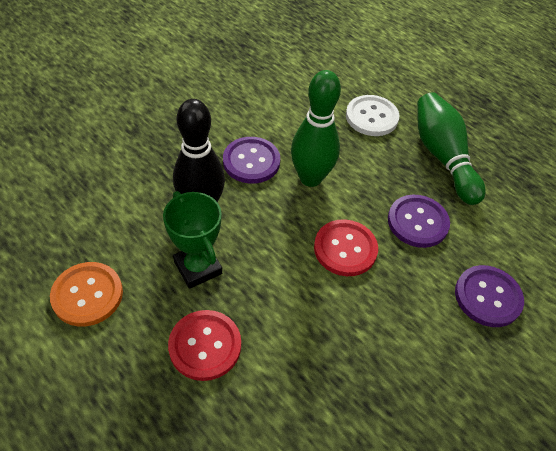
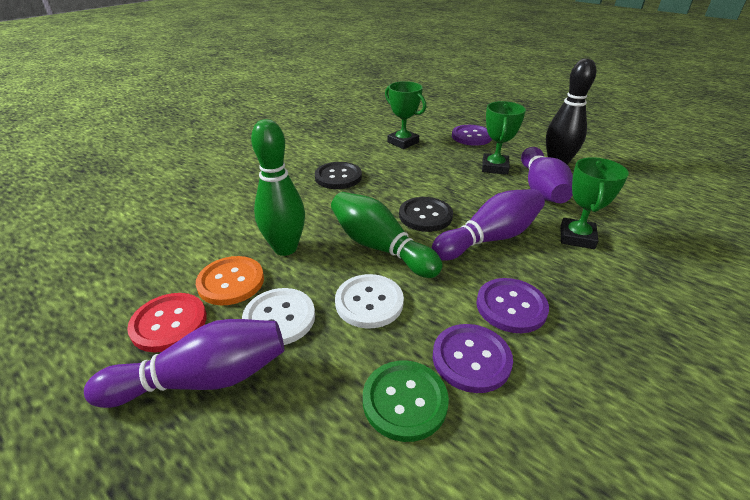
black button: none = 0 -> [315,162,362,189] [399,197,453,232] = 2
green button: none = 0 -> [363,360,449,442] = 1
green trophy: [163,191,222,289] = 1 -> [385,81,426,149] [482,101,526,175] [561,157,629,249] = 3
purple bowling pin: none = 0 -> [84,319,284,408] [432,189,545,261] [521,147,573,203] = 3
red button: [168,310,241,381] [314,219,378,276] = 2 -> [127,293,207,352] = 1
white button: [346,95,400,136] = 1 -> [242,288,315,345] [335,274,404,329] = 2

